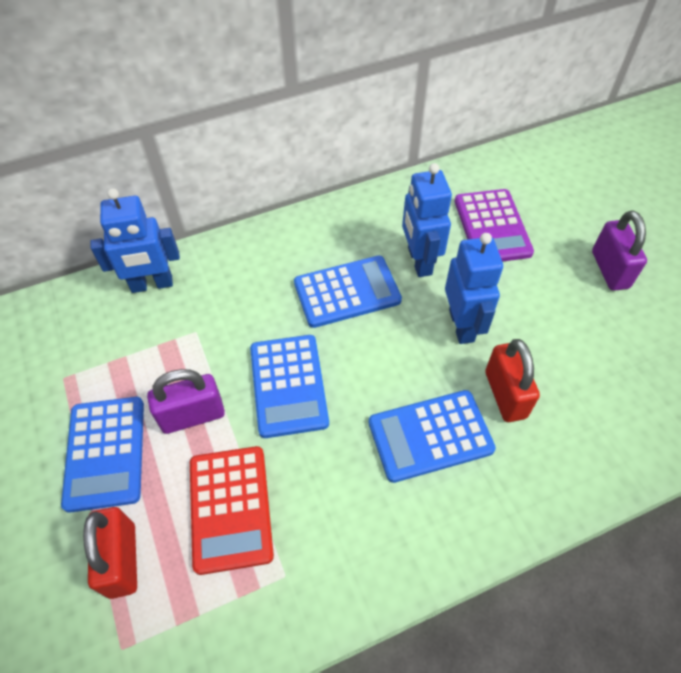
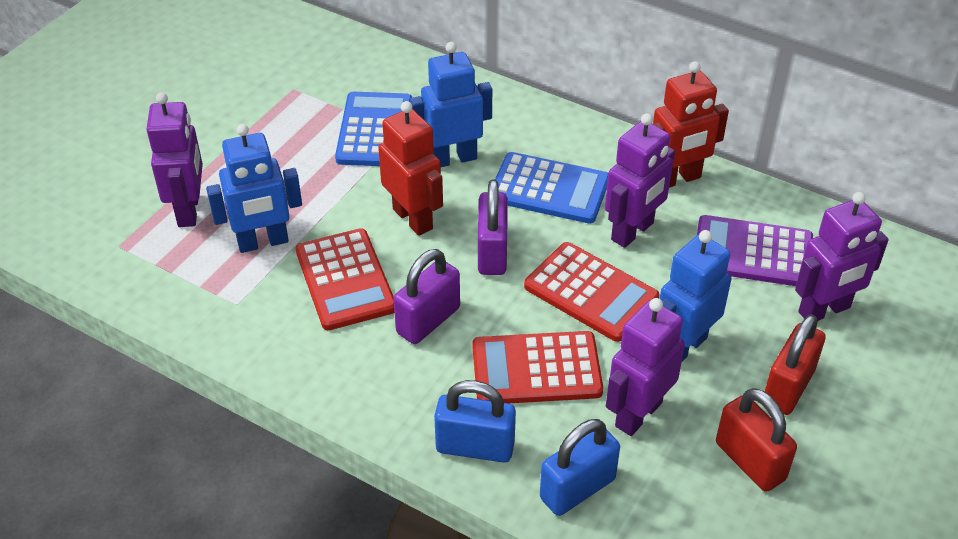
blue calculator: [61,397,144,513] [250,335,329,438] [294,256,402,328] [369,390,496,483] = 4 -> [335,92,412,166] [495,152,608,224] = 2
blue padlock: none = 0 -> [434,380,516,463] [540,419,620,516] = 2
purple robot: none = 0 -> [146,92,203,227] [605,113,675,248] [606,298,685,436] [795,192,889,321] = 4
red calculator: [190,446,274,575] = 1 -> [296,228,394,330] [472,331,603,403] [524,242,659,342] = 3
red robot: none = 0 -> [378,101,443,236] [653,61,729,188] = 2

